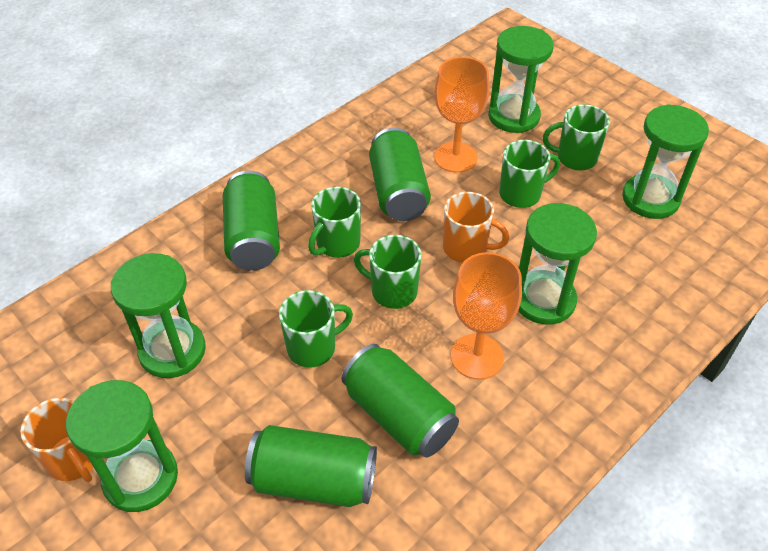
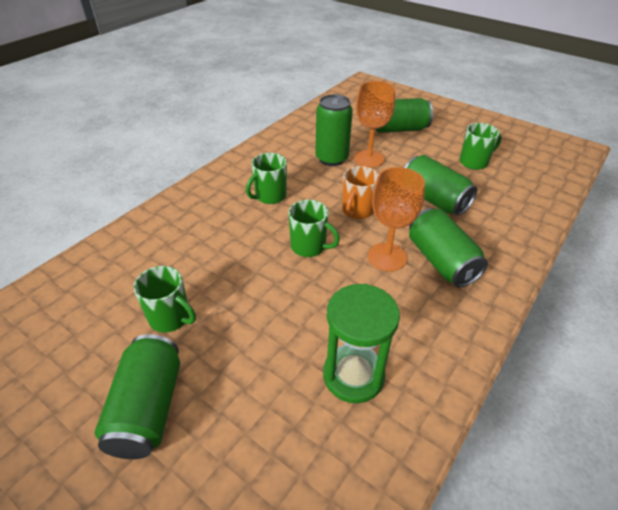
green can: [223,170,280,271] [245,425,377,507] [342,344,459,458] [369,128,431,221] = 4 -> [94,334,180,459] [315,94,353,166] [375,98,433,133] [404,155,477,216] [409,208,488,287] = 5
green hourglass: [66,380,178,512] [111,253,206,378] [488,26,554,133] [518,203,597,325] [622,104,709,219] = 5 -> [323,284,400,403] = 1
green mug: [279,290,353,368] [308,187,361,258] [354,235,421,309] [499,140,560,208] [543,104,610,170] = 5 -> [133,266,196,332] [246,153,287,204] [288,200,340,257] [459,123,502,170] = 4
orange mug: [21,398,94,482] [443,192,510,263] = 2 -> [342,166,379,219] = 1

